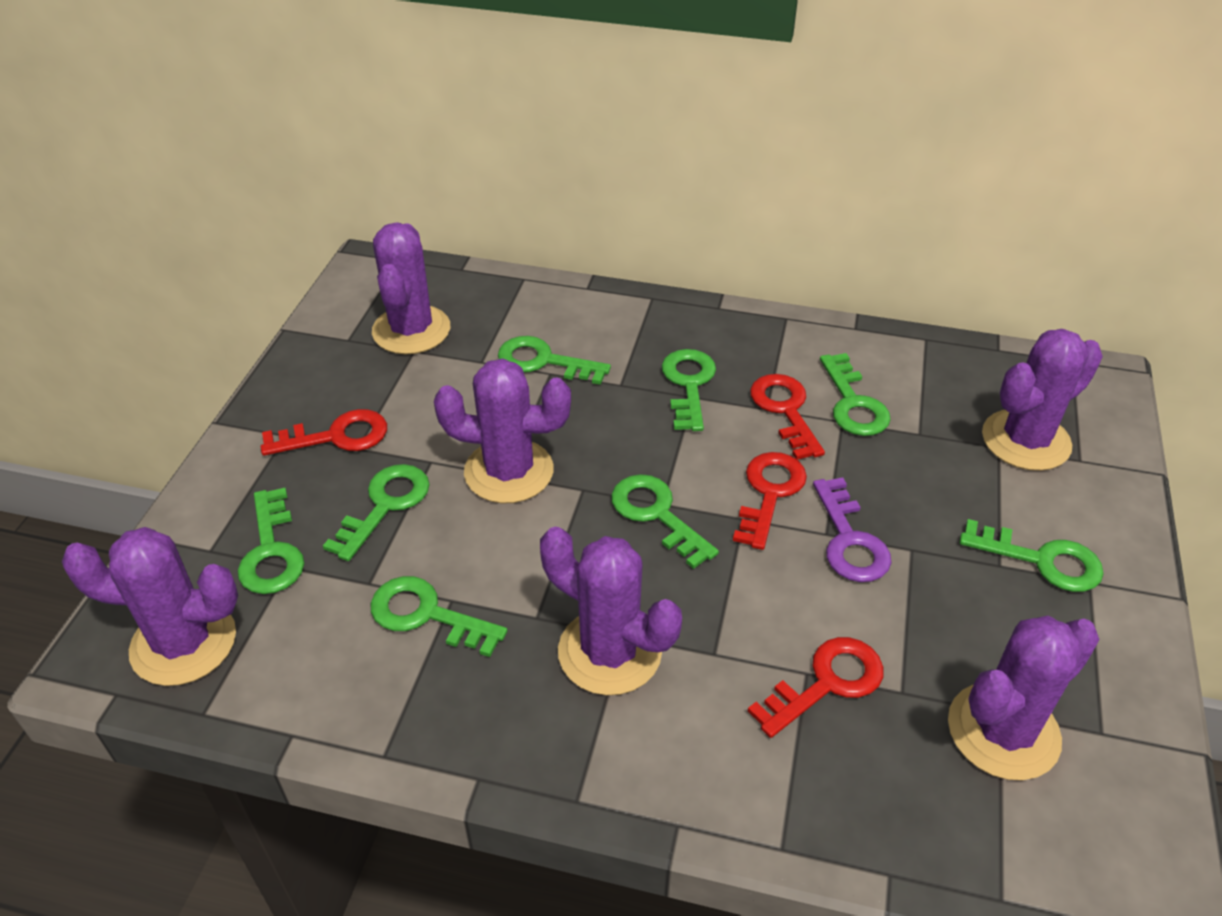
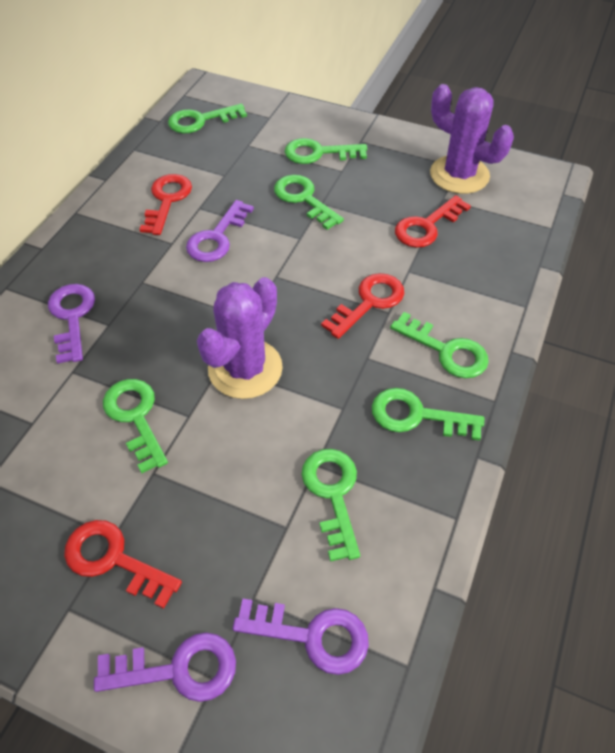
green key: [238,488,304,594] [323,464,430,561] [371,576,508,657] [498,336,611,385] [611,474,719,569] [662,349,716,431] [820,353,891,436] [960,519,1104,592] = 8 -> [103,379,168,474] [168,104,247,133] [274,175,344,230] [285,138,367,164] [302,449,360,562] [372,388,484,441] [390,312,489,378] = 7
purple cactus: [62,527,238,686] [372,222,450,354] [434,359,571,503] [540,527,682,695] [948,616,1100,780] [982,329,1103,471] = 6 -> [197,277,283,399] [430,84,514,194] = 2
purple key: [813,477,892,582] = 1 -> [48,284,95,364] [94,632,236,702] [186,200,254,262] [233,599,369,675] = 4

